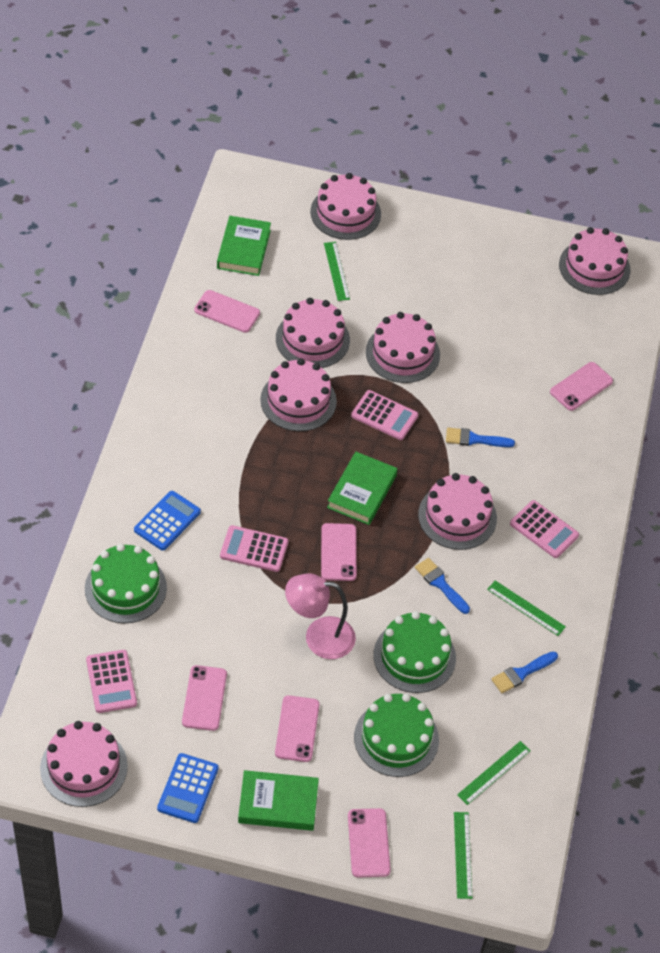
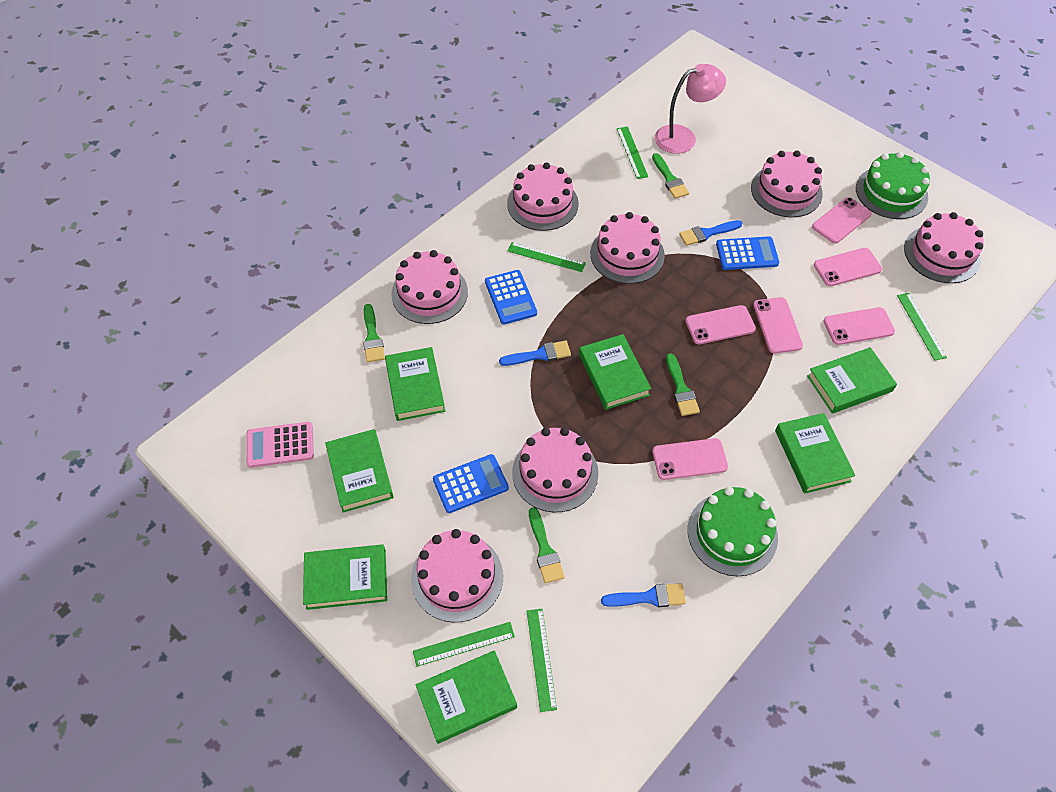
blue calculator: [134,491,201,550] [157,753,219,823] = 2 -> [433,454,509,513] [485,270,537,325] [716,236,779,270] = 3
green book: [217,216,271,276] [238,770,319,831] [327,452,397,525] = 3 -> [303,544,387,610] [325,429,394,513] [385,347,445,421] [416,650,517,744] [579,334,651,410] [775,413,855,494] [807,347,897,414] = 7
green brush: none = 0 -> [363,304,385,362] [529,507,565,583] [652,153,689,199] [666,353,700,416] = 4
green cake: [85,544,167,623] [354,694,439,777] [373,611,456,693] = 3 -> [688,487,778,576] [856,152,930,219] = 2
green ruler: [324,242,350,301] [454,812,472,899] [457,741,531,805] [487,581,566,636] = 4 -> [413,622,515,667] [508,242,586,272] [527,609,557,712] [617,126,648,179] [897,293,947,361] = 5
pink calculator: [86,650,137,713] [220,525,288,572] [351,390,419,440] [510,500,579,558] = 4 -> [246,422,314,468] = 1

